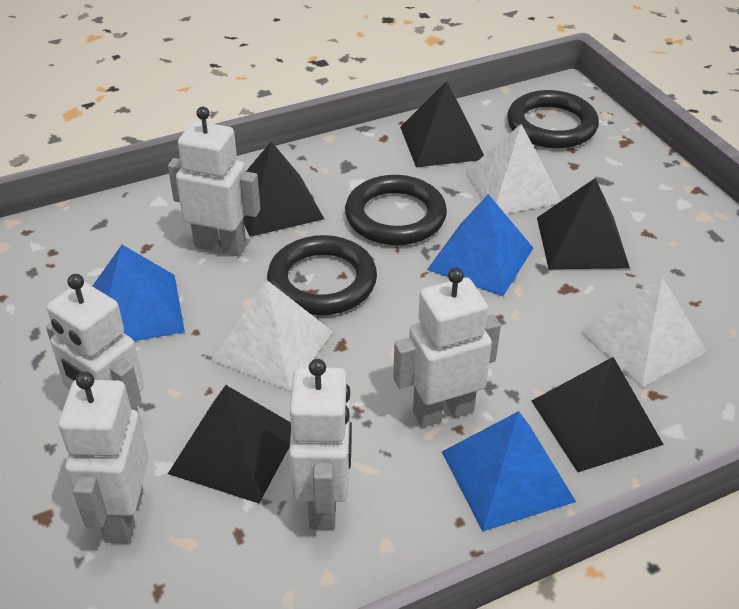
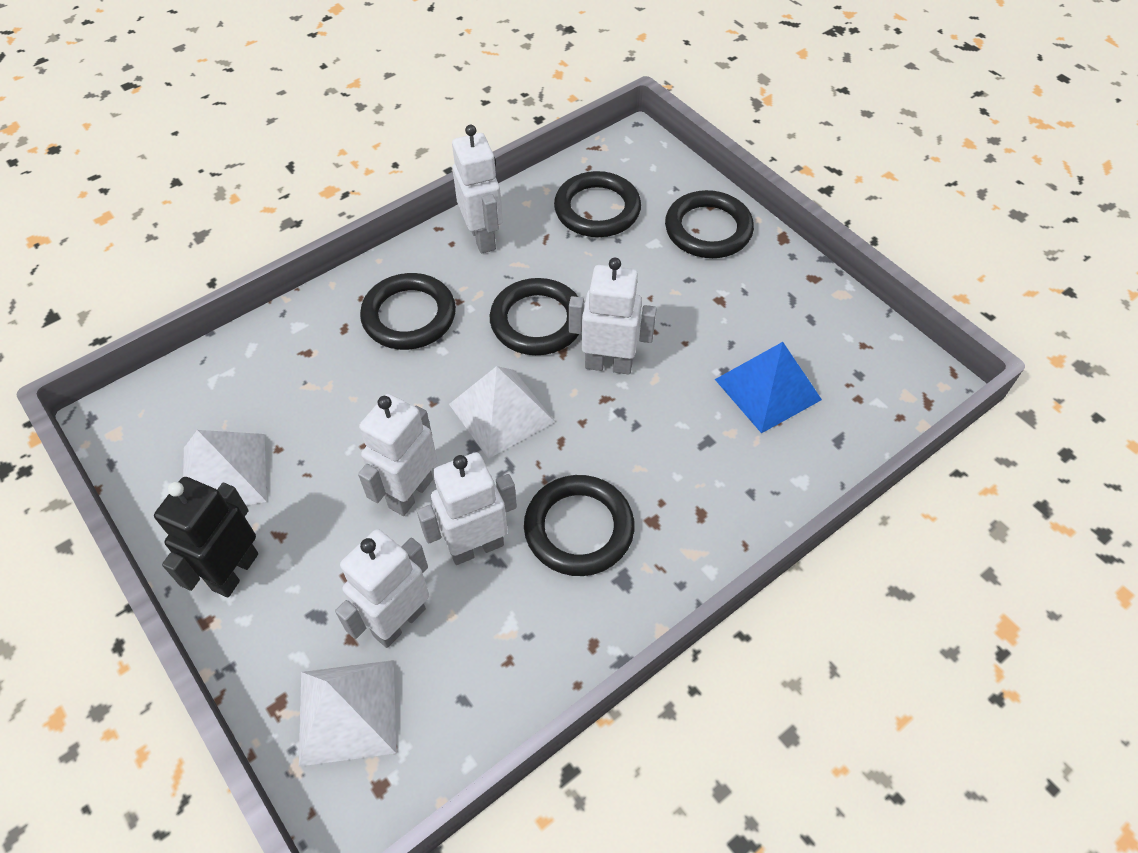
black pyramid: [168,385,291,503] [243,142,324,237] [400,81,484,167] [532,357,664,472] [537,178,630,269] = 5 -> none = 0
black ring: [267,235,377,315] [345,175,447,245] [507,90,599,148] = 3 -> [360,273,456,350] [490,278,579,355] [524,475,635,576] [554,171,641,237] [665,190,754,258] = 5
black robot: none = 0 -> [154,477,258,597] = 1
blue pyramid: [92,245,185,341] [427,194,533,296] [442,411,576,532] = 3 -> [715,342,822,433] = 1

